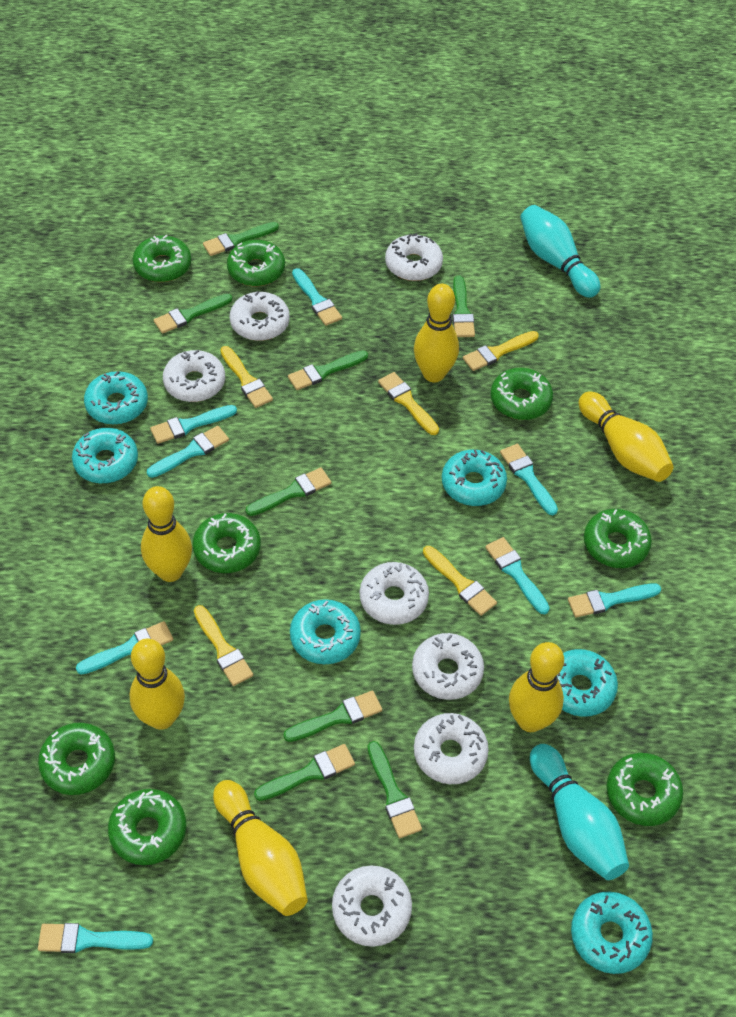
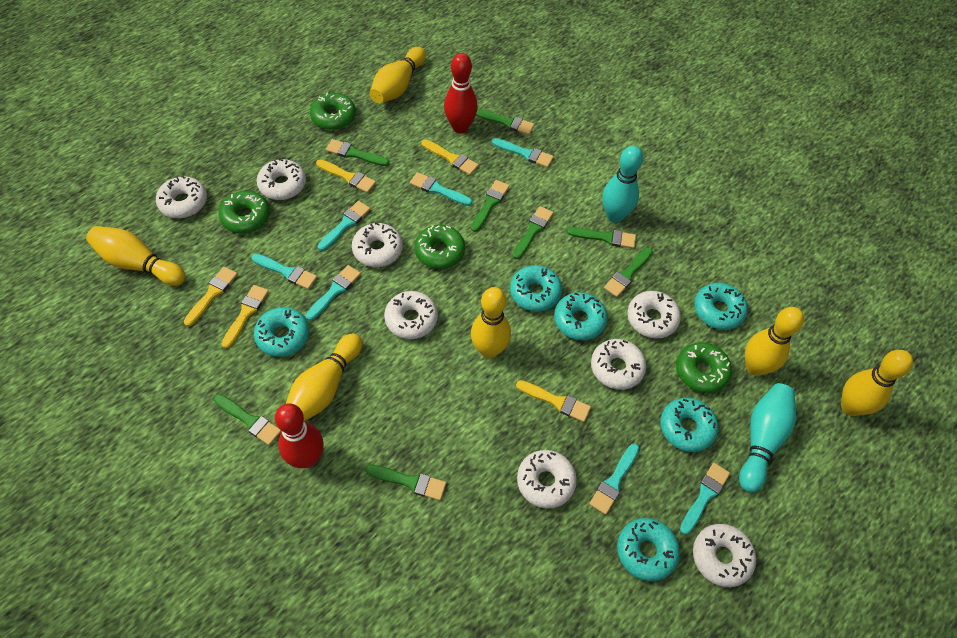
green donut: [38,723,115,795] [108,789,186,865] [133,235,191,282] [193,513,261,573] [227,240,285,286] [491,368,553,420] [584,509,652,568] [607,753,684,826] = 8 -> [219,191,270,233] [310,93,356,130] [415,225,465,269] [676,342,732,393] = 4
red bowling pin: none = 0 -> [275,403,324,468] [444,53,478,133] = 2
turquoise brush: [38,923,153,953] [76,621,173,675] [147,426,229,478] [150,405,237,444] [292,268,342,326] [485,537,550,614] [500,444,558,515] [568,583,661,618] = 8 -> [251,254,317,289] [305,265,361,321] [318,201,370,251] [410,172,472,206] [492,138,554,168] [589,444,639,515] [680,463,730,535] = 7
white donut: [163,350,225,402] [230,291,290,341] [332,866,412,947] [360,562,429,625] [385,233,443,281] [412,633,484,700] [414,713,489,784] = 7 -> [156,176,207,218] [257,158,306,200] [352,223,403,267] [384,291,438,339] [517,450,577,509] [591,339,646,390] [627,291,681,339] [693,524,756,587] = 8

